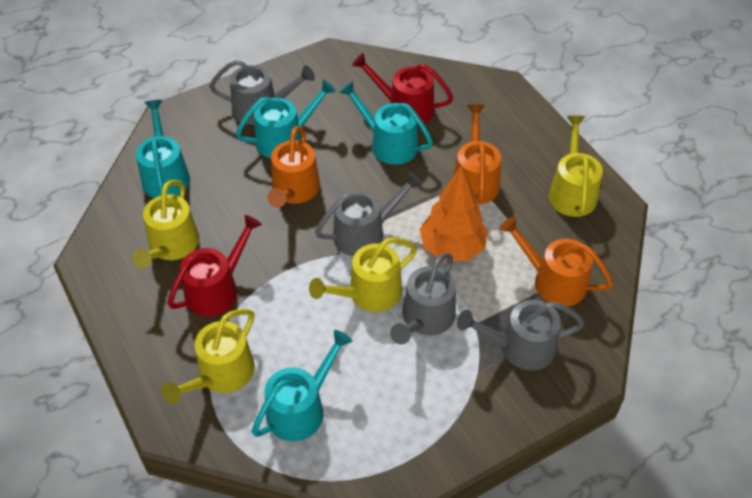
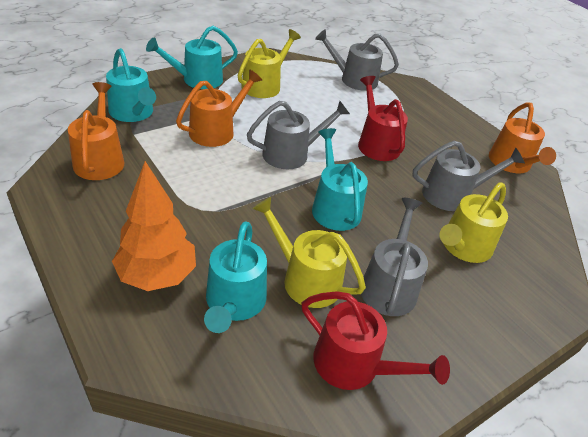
yellow watering can: [132,180,199,269] [162,309,255,404] [309,238,417,312] [549,116,603,217] = 4 -> [238,29,301,98] [253,197,366,308] [439,182,508,263] = 3

